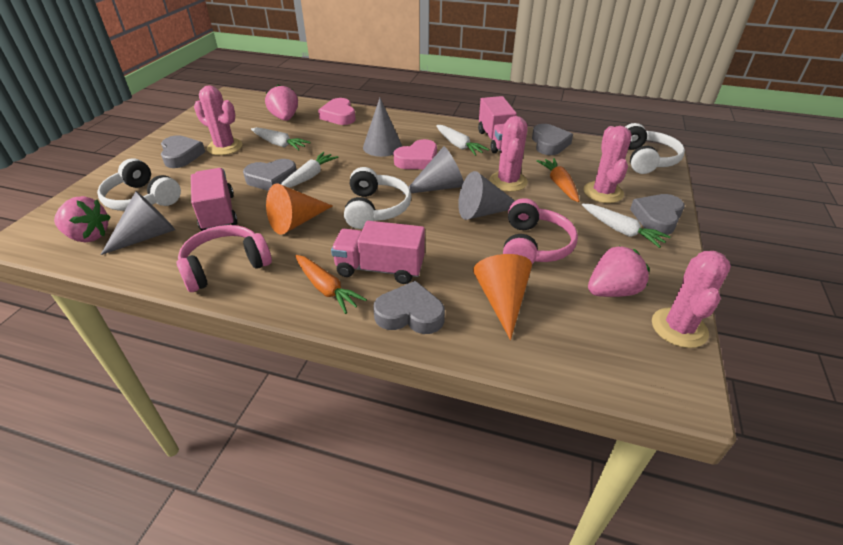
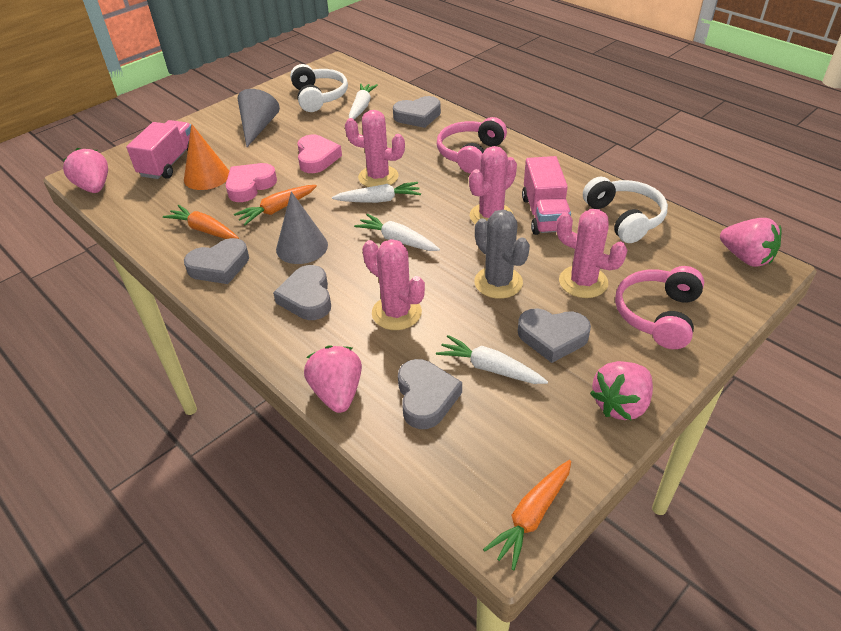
grey cactus: none = 0 -> [474,209,530,299] = 1
grey cone: [101,191,175,255] [363,98,402,157] [403,146,464,194] [458,171,515,220] = 4 -> [238,89,280,147] [276,191,328,264] = 2
orange carrot: [295,255,367,314] [537,158,580,202] = 2 -> [163,205,239,239] [234,185,317,225] [483,460,571,570] = 3
orange cone: [266,184,332,234] [473,254,532,340] = 2 -> [184,124,229,190] = 1
pink strawberry: [54,196,111,242] [265,84,298,121] [588,246,650,297] = 3 -> [63,148,108,193] [304,345,362,413] [590,361,653,420] [720,218,782,267] = 4
pink truck: [191,168,238,231] [331,221,425,284] [478,96,517,153] = 3 -> [126,120,191,179] [522,156,571,235] = 2
white headphones: [97,158,181,211] [344,167,412,229] [625,123,685,174] = 3 -> [290,64,348,112] [583,177,668,243] = 2

